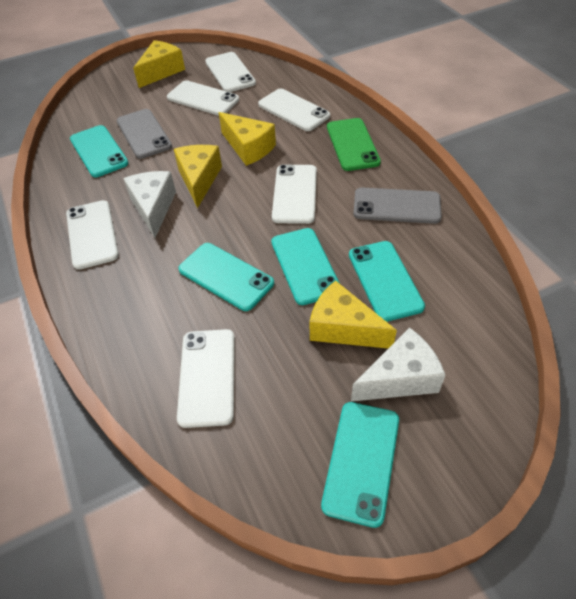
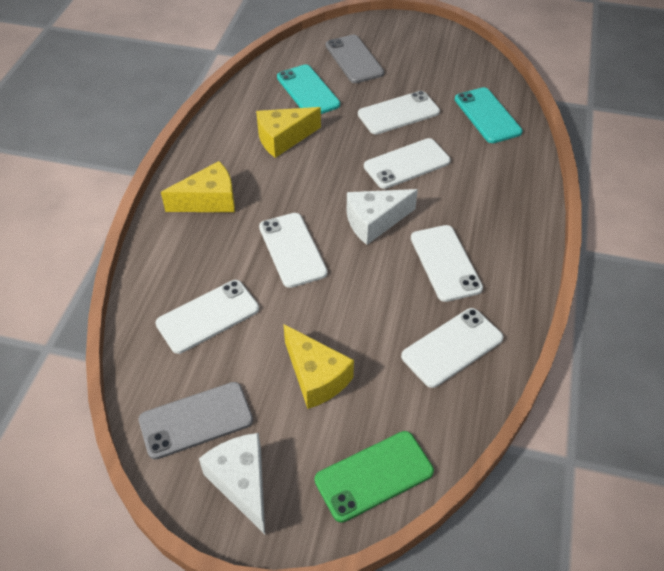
turquoise phone: [70,125,128,177] [179,243,274,311] [271,228,340,305] [321,402,399,528] [349,241,425,322] = 5 -> [277,64,340,114] [455,87,523,143] = 2
yellow cheese: [133,40,185,88] [174,145,222,209] [219,112,276,166] [310,281,397,348] = 4 -> [161,161,235,212] [256,107,321,158] [283,324,354,409] = 3

